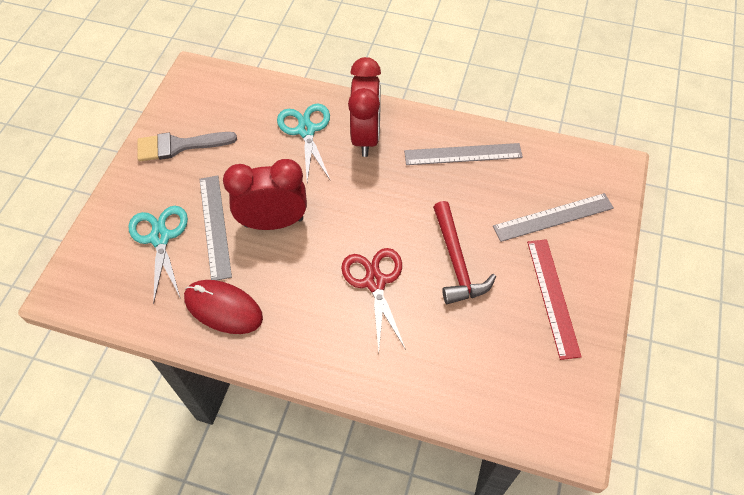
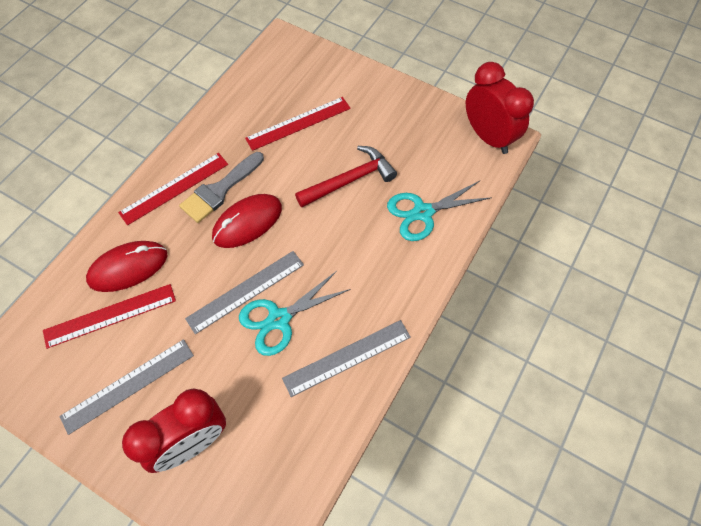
red mouse: [184,280,263,334] = 1 -> [86,241,167,292] [212,194,282,248] = 2
red ruler: [527,239,582,360] = 1 -> [43,284,176,349] [118,153,228,225] [245,97,351,151] = 3
red scissors: [341,248,406,352] = 1 -> none = 0

